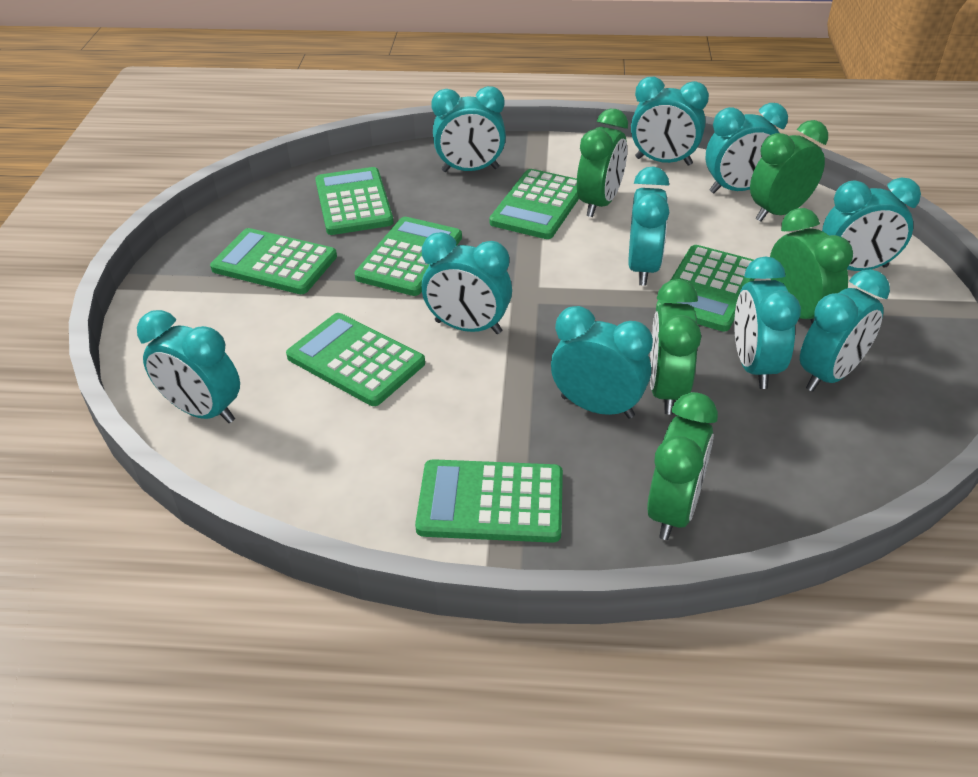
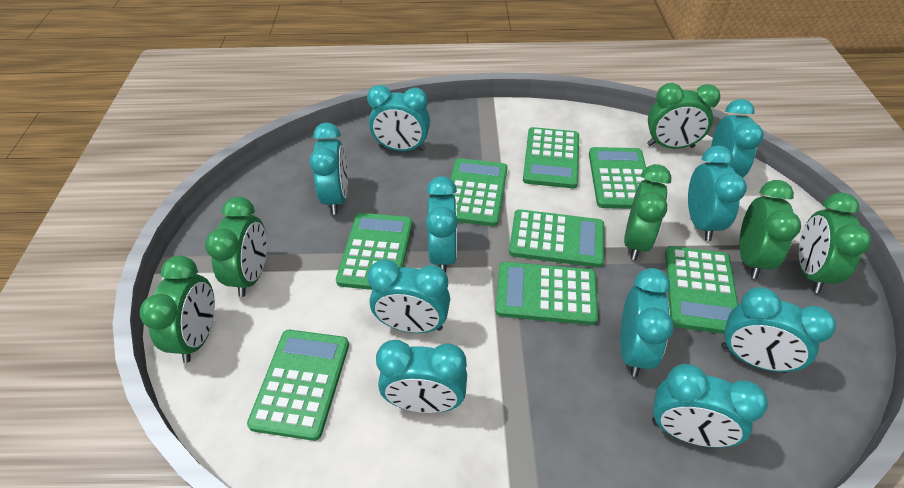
green calculator: [210,228,337,294] [286,313,425,406] [315,167,394,235] [354,217,462,296] [415,459,563,543] [489,169,579,239] [656,245,755,332] = 7 -> [247,330,349,441] [336,213,413,290] [450,158,508,226] [495,262,598,325] [509,209,604,268] [523,127,579,188] [589,147,650,209] [665,246,738,334] = 8
green clock: [577,109,628,217] [647,392,718,540] [650,279,701,415] [750,120,828,222] [770,208,853,323] = 5 -> [140,256,215,363] [205,197,267,297] [624,164,671,260] [647,83,721,149] [740,180,801,279] [799,193,872,293] = 6

